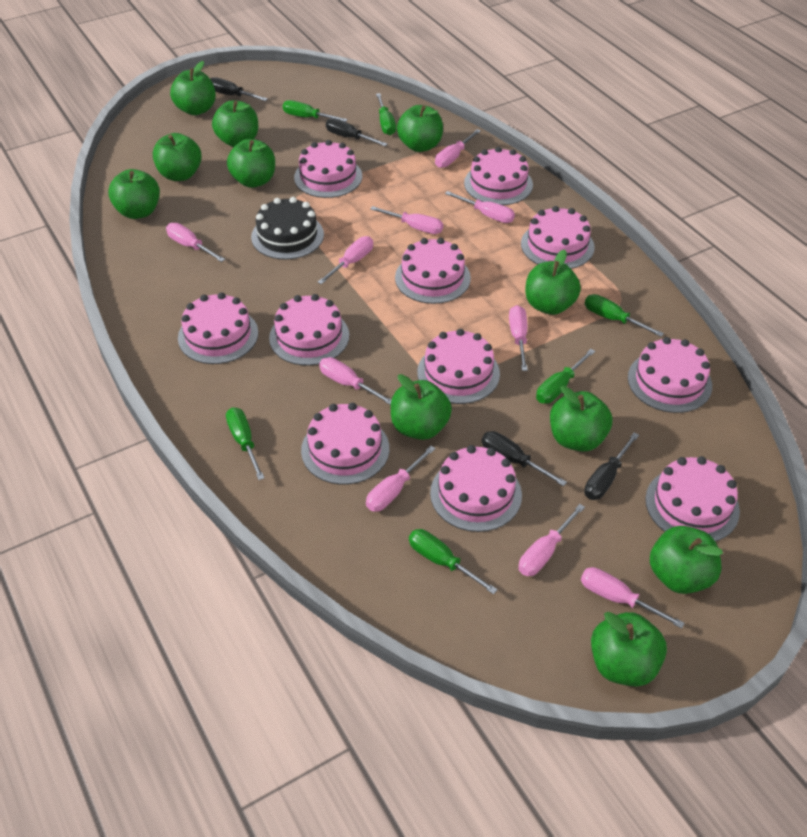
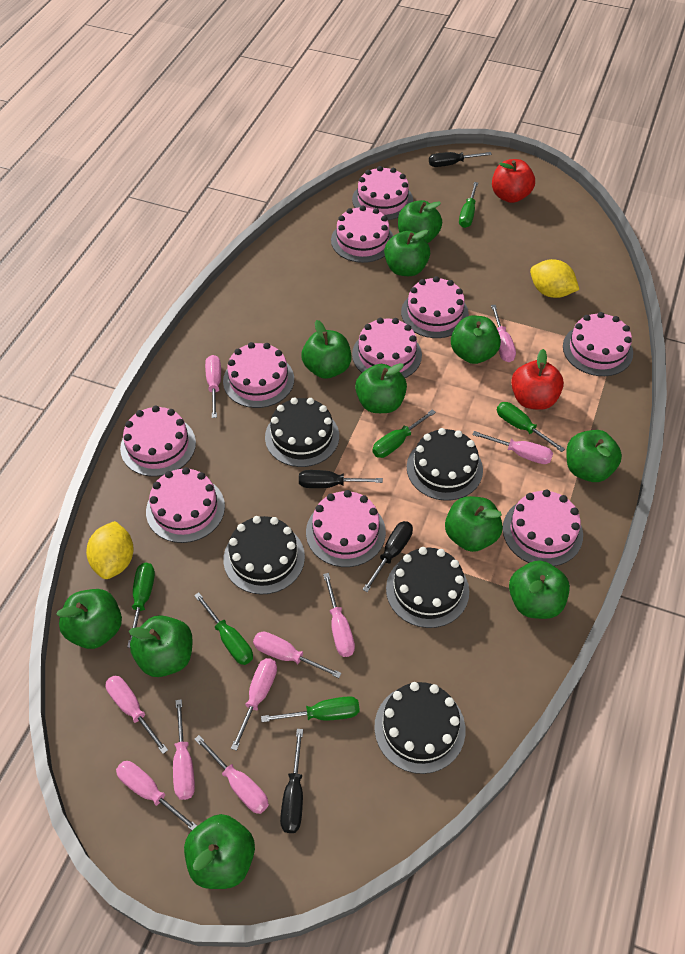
black cake: [251,197,324,260] = 1 -> [223,516,305,594] [265,397,339,467] [374,682,466,774] [386,547,469,628] [407,428,483,501] = 5
pink cake: [178,292,258,364] [269,294,349,366] [294,140,362,198] [301,403,389,485] [395,238,471,304] [417,329,500,404] [430,445,522,532] [464,147,533,205] [521,206,595,269] [628,337,712,413] [645,456,740,541] = 11 -> [120,405,196,477] [146,467,225,543] [223,342,294,408] [306,490,386,567] [331,205,393,263] [352,166,413,220] [352,318,422,378] [401,276,469,338] [503,489,583,566] [563,312,633,376] = 10
red apple: none = 0 -> [492,159,535,203] [511,349,564,410] = 2
yellow lemon: none = 0 -> [86,521,134,579] [530,259,579,298] = 2

